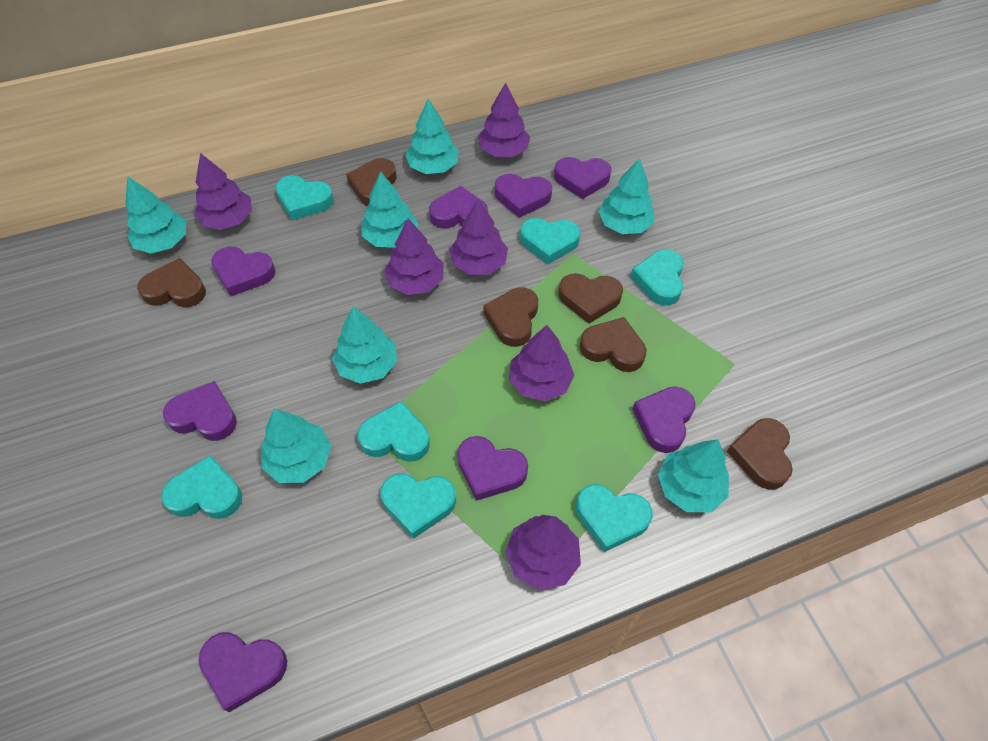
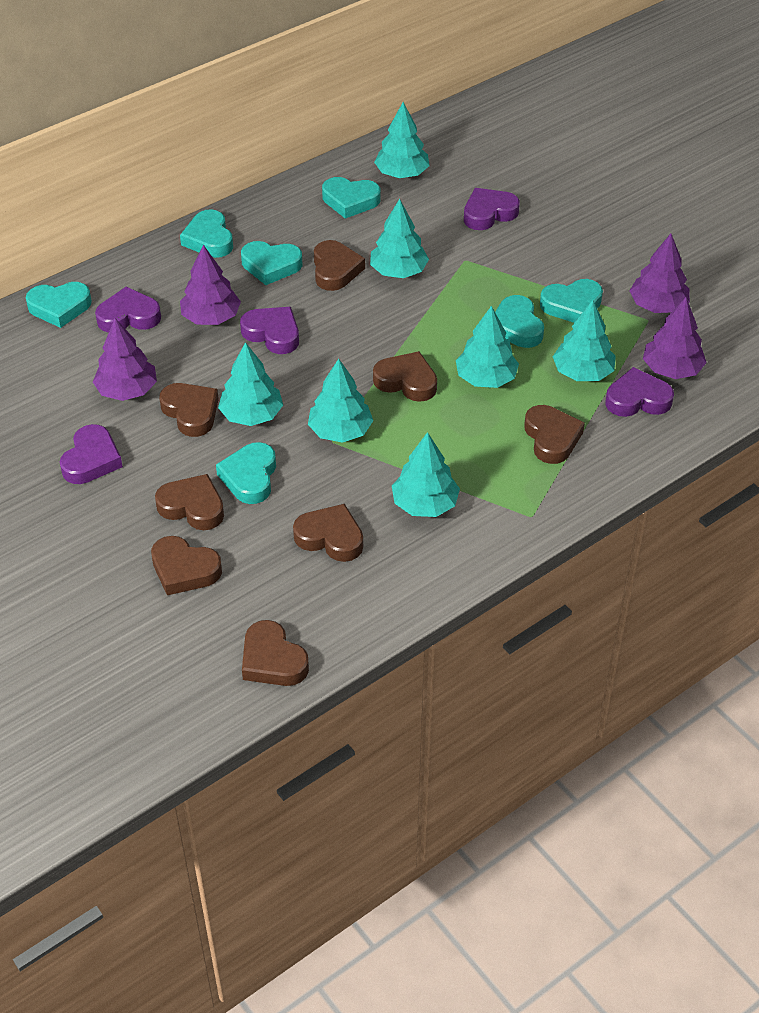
brown heart: [137,258,206,307] [346,158,396,206] [483,287,538,347] [558,273,623,324] [580,317,647,372] [727,418,793,490] = 6 -> [151,536,222,595] [155,474,224,530] [159,383,219,437] [242,620,309,686] [293,504,363,562] [314,240,365,291] [373,351,437,402] [524,405,585,464] = 8
purple heart: [163,381,237,441] [198,632,287,712] [211,247,276,296] [429,186,488,229] [457,436,528,501] [495,174,552,218] [554,157,612,199] [633,387,695,453] = 8 -> [60,424,123,484] [95,287,161,332] [240,307,299,354] [464,188,520,230] [605,367,674,417] = 5
purple tree: [194,153,252,230] [384,218,444,295] [449,199,508,275] [478,83,530,157] [505,515,581,590] [509,325,574,401] = 6 -> [93,318,157,401] [180,245,241,325] [629,234,690,313] [643,297,707,379] = 4

